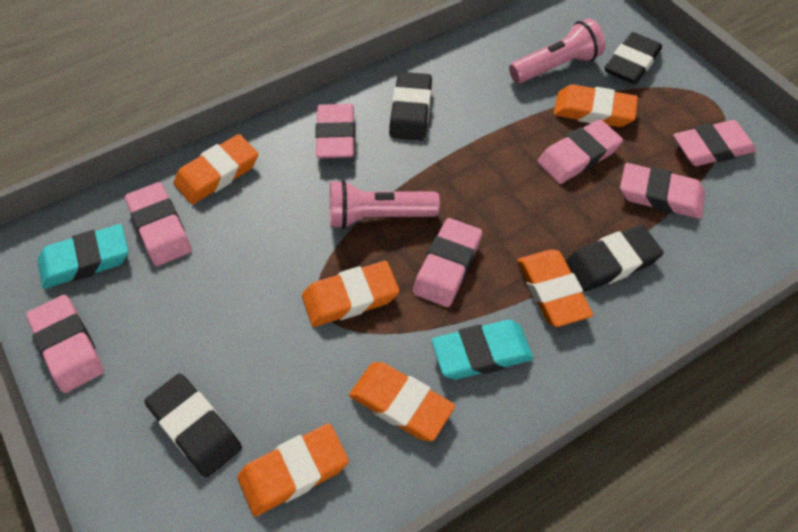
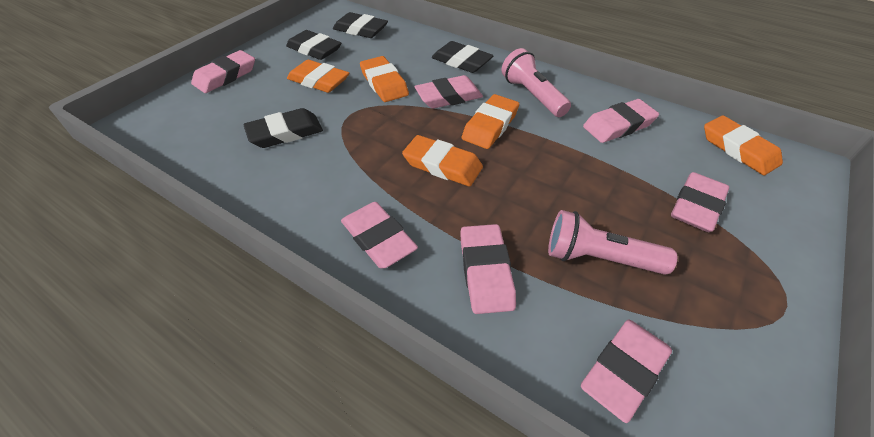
orange eraser: [173,134,258,204] [237,423,349,516] [302,261,400,327] [349,362,455,441] [517,249,593,327] [554,84,638,127] = 6 -> [287,60,349,93] [360,56,409,102] [402,135,483,187] [462,94,519,149] [704,115,783,175] = 5
turquoise eraser: [38,224,128,289] [432,320,533,379] = 2 -> none = 0

